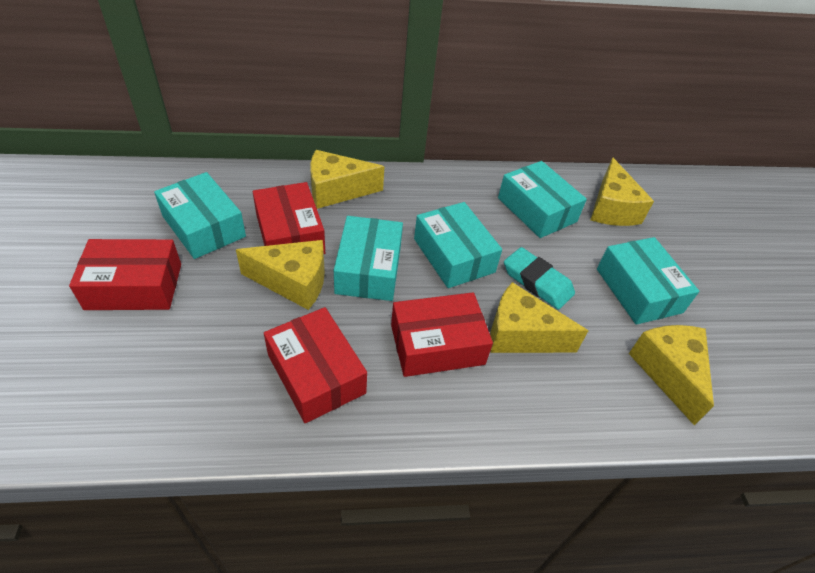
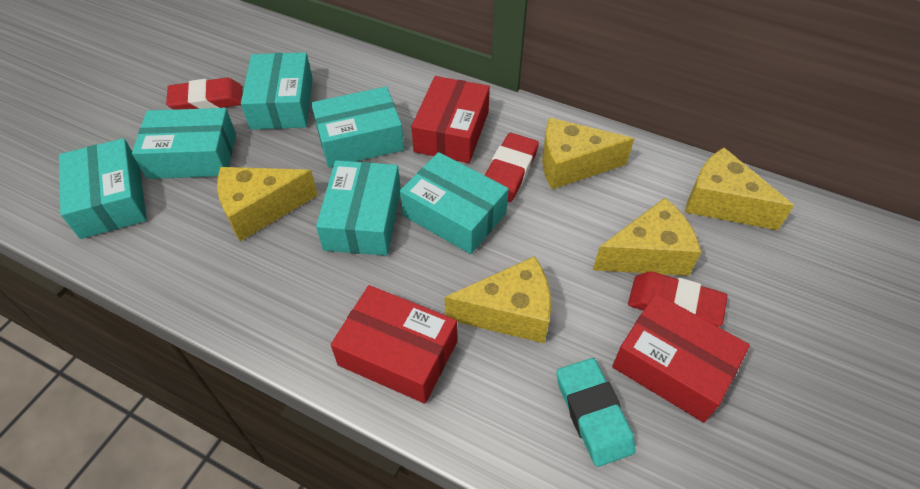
red box: [69,239,181,310] [253,182,325,254] [264,307,367,423] [391,292,493,377] = 4 -> [331,285,457,404] [411,76,490,163] [612,293,750,423] = 3
red eraser: none = 0 -> [166,78,242,110] [484,133,539,202] [628,272,727,327] = 3
turquoise box: [154,172,246,259] [334,216,403,301] [414,202,502,288] [498,161,587,238] [597,237,699,325] = 5 -> [59,138,147,239] [132,108,236,179] [241,52,313,130] [311,87,404,168] [316,160,401,256] [400,152,509,254] = 6

